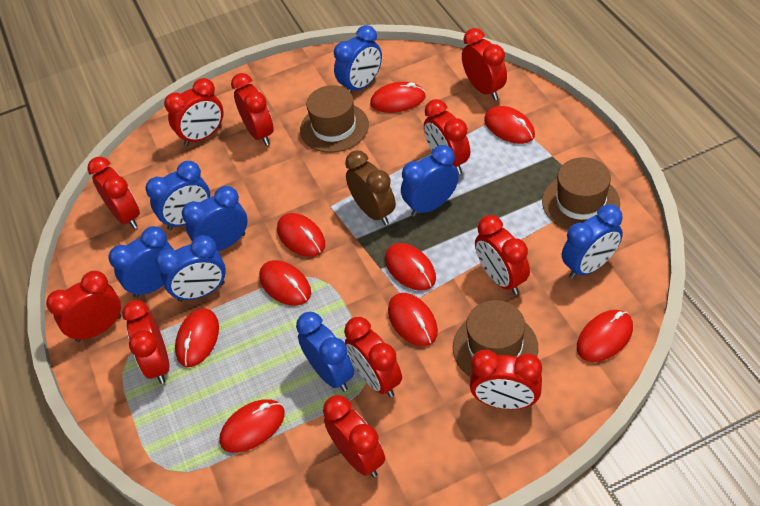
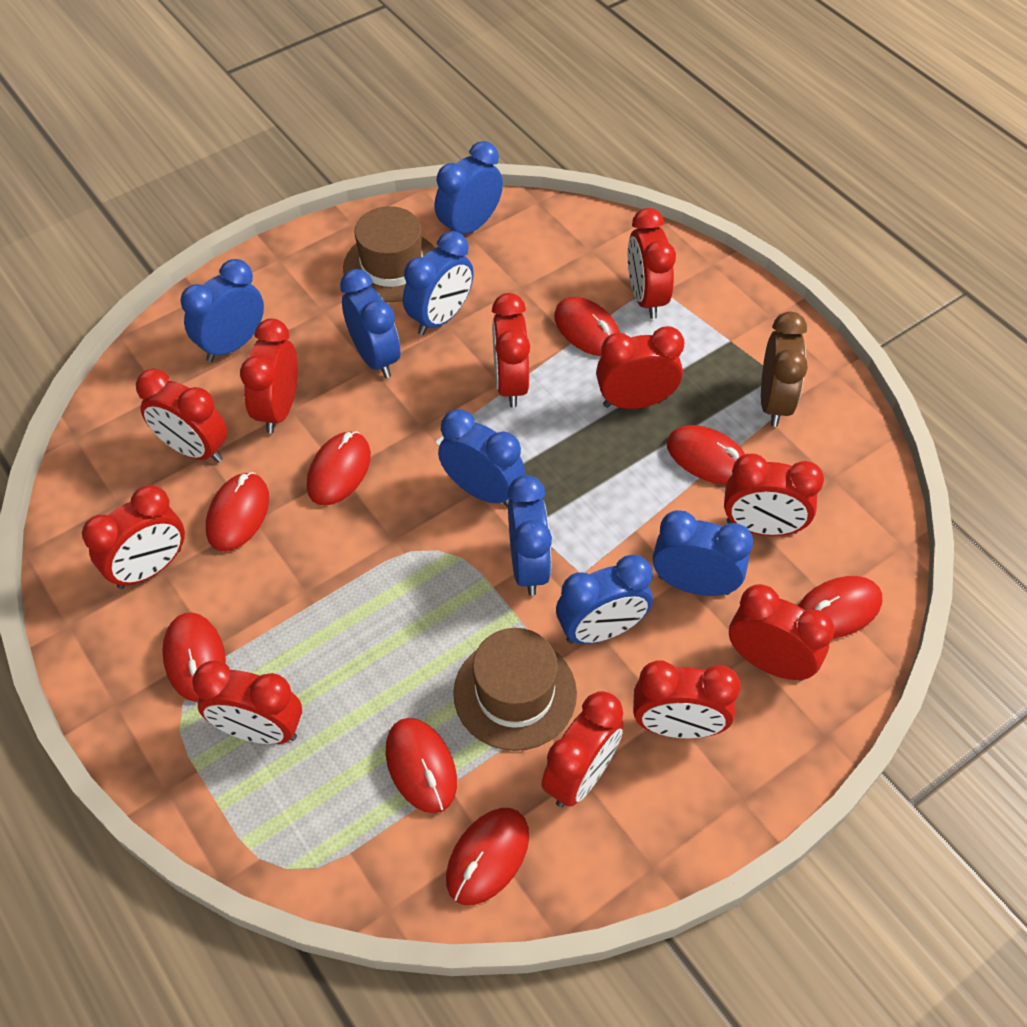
brown hat: [300,85,369,153] [453,300,538,377] [542,157,620,230] = 3 -> [343,206,435,302] [453,628,577,751] = 2
red mouse: [175,309,219,367] [219,400,285,453] [259,260,311,306] [277,213,325,257] [370,82,426,113] [385,243,436,291] [388,293,438,346] [484,106,535,144] [577,310,633,362] = 9 -> [162,612,226,702] [206,472,269,551] [307,431,371,506] [386,718,457,813] [446,808,529,905] [554,297,620,356] [667,425,745,485] [798,576,882,639] = 8

